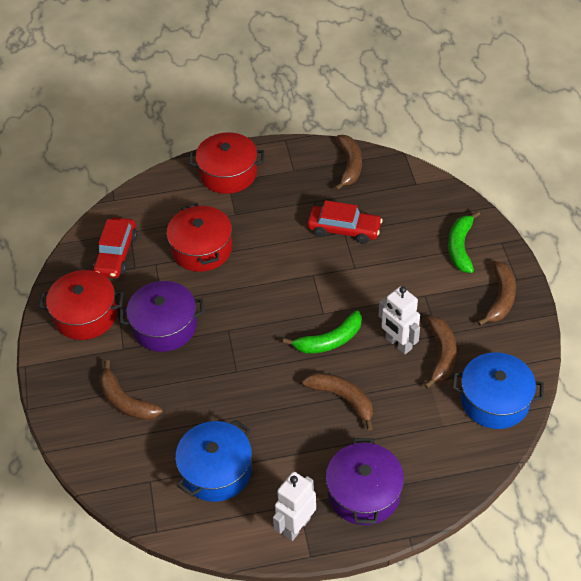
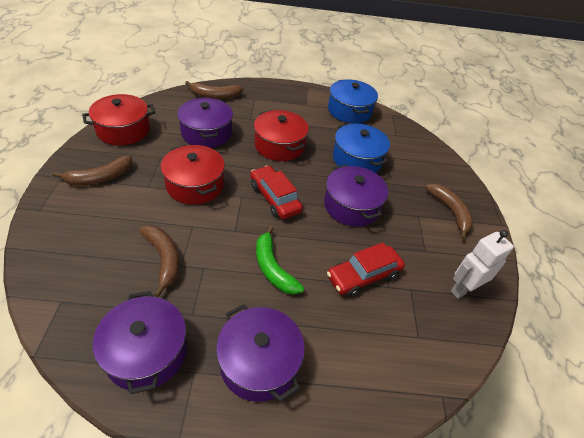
brown banana: [99,360,163,420] [302,372,373,431] [335,135,362,191] [424,316,456,389] [478,261,516,326] = 5 -> [53,155,132,186] [139,225,180,297] [185,81,244,99] [426,184,473,239] = 4
green banana: [283,311,362,354] [448,211,480,273] = 2 -> [256,226,304,295] = 1
purple pot: [119,281,204,352] [326,438,404,525] = 2 -> [93,291,187,394] [177,98,233,148] [216,304,305,402] [324,165,388,227] = 4
white robot: [273,472,316,541] [379,286,420,354] = 2 -> [451,230,514,299] = 1

